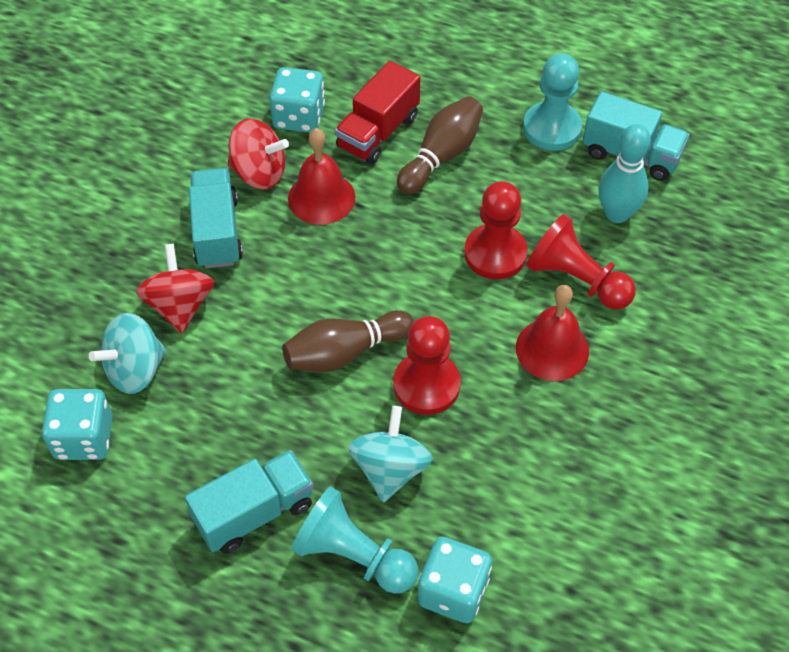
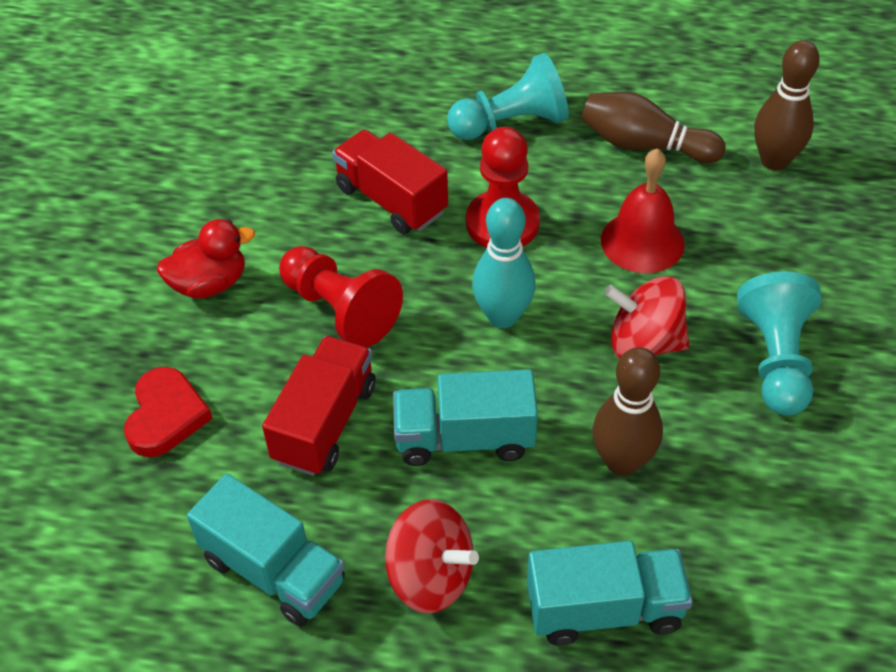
brown bowling pin: [282,310,414,372] [397,96,483,194] = 2 -> [581,92,726,163] [592,347,663,476] [754,40,820,170] = 3
red bell: [288,128,355,225] [516,285,589,381] = 2 -> [601,148,685,273] = 1
red duck: none = 0 -> [157,219,255,298] = 1
red heart: none = 0 -> [124,367,213,457] = 1
red pawn: [393,316,461,415] [464,181,527,279] [526,214,636,309] = 3 -> [279,246,403,348] [466,127,540,248] = 2
red truck: [335,61,420,164] = 1 -> [262,336,376,476] [332,130,448,234] = 2
turquoise dice: [42,389,113,460] [269,67,325,133] [418,537,492,623] = 3 -> none = 0
turquoise spinning top: [89,313,167,394] [348,406,433,502] = 2 -> none = 0

